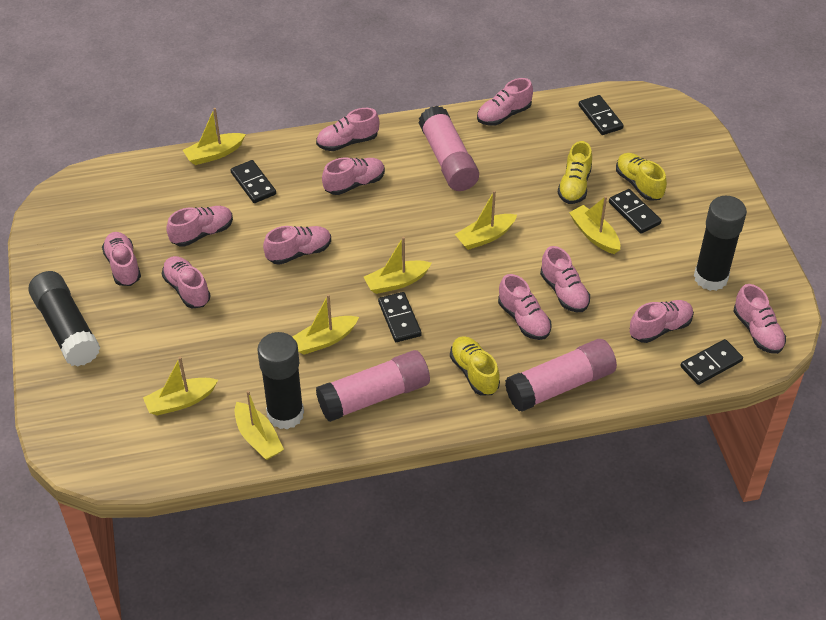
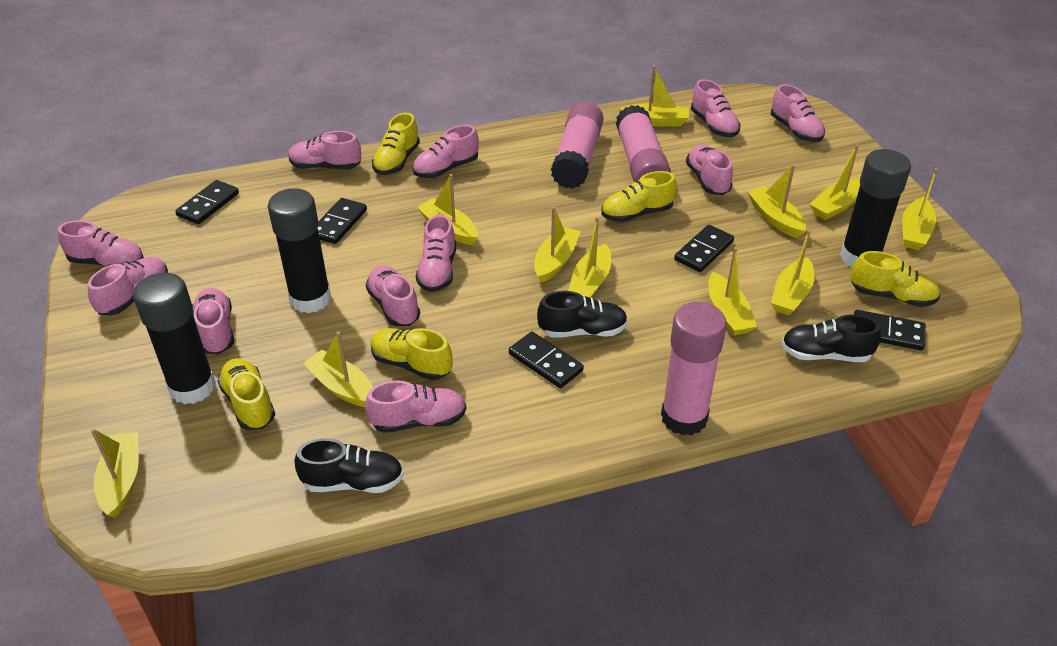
black shoe: none = 0 -> [294,438,404,493] [537,291,628,338] [781,315,881,362] = 3
yellow boat: [143,357,218,415] [183,108,246,165] [235,390,284,460] [292,294,359,355] [364,237,432,294] [455,190,517,250] [569,196,620,254] = 7 -> [91,429,139,518] [303,331,373,407] [417,174,478,245] [534,207,581,283] [568,217,611,298] [620,65,689,127] [709,247,757,336] [748,165,806,238] [771,230,814,315] [810,145,860,220] [902,168,937,250] = 11
yellow shoe: [450,336,500,395] [557,141,592,204] [616,153,667,201] = 3 -> [217,358,275,430] [371,328,453,380] [372,113,420,175] [601,171,677,222] [851,251,940,307] = 5

